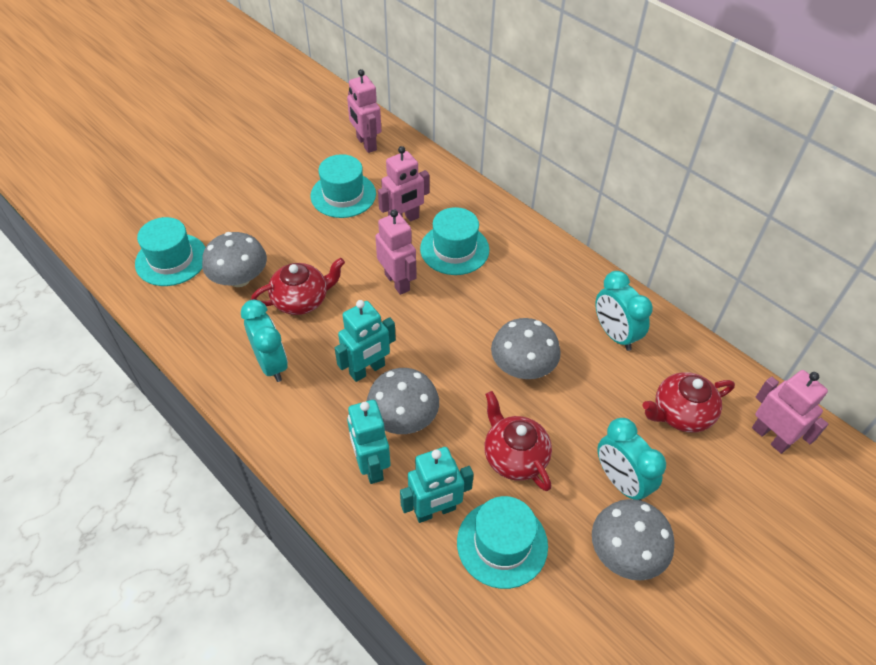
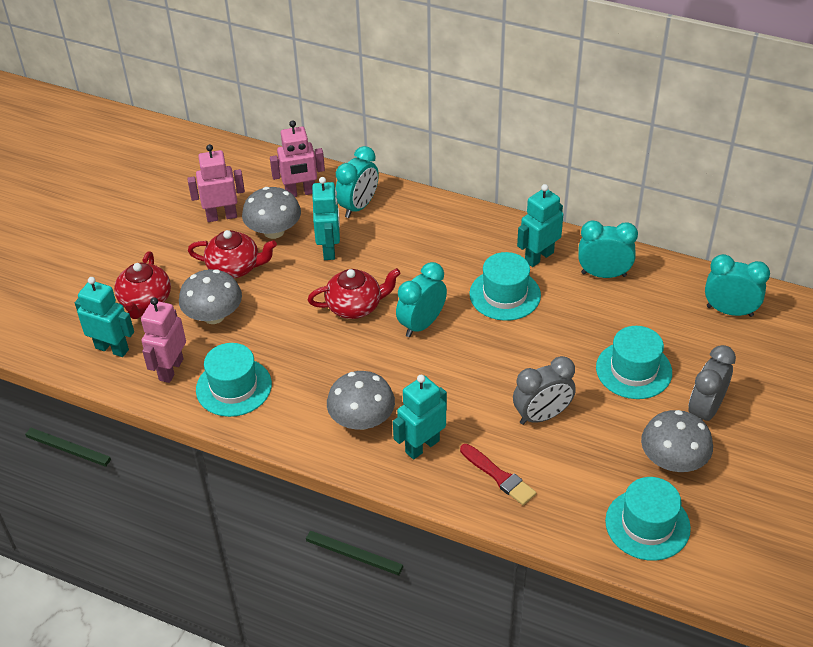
grey clock: none = 0 -> [513,356,576,425] [689,345,736,421] = 2
pink robot: [347,69,381,153] [375,209,417,295] [378,146,430,222] [752,370,828,454] = 4 -> [141,297,186,383] [187,144,245,222] [270,120,325,197] = 3
red brush: none = 0 -> [460,444,536,505] = 1
turquoise clock: [241,300,288,382] [595,271,653,351] [598,418,666,501] = 3 -> [335,146,379,218] [396,262,447,337] [578,220,638,278] [705,254,770,317] = 4
turquoise robot: [335,300,396,382] [347,400,390,484] [400,447,474,523] = 3 -> [75,277,134,357] [312,177,340,260] [393,375,447,460] [517,184,564,267] = 4

